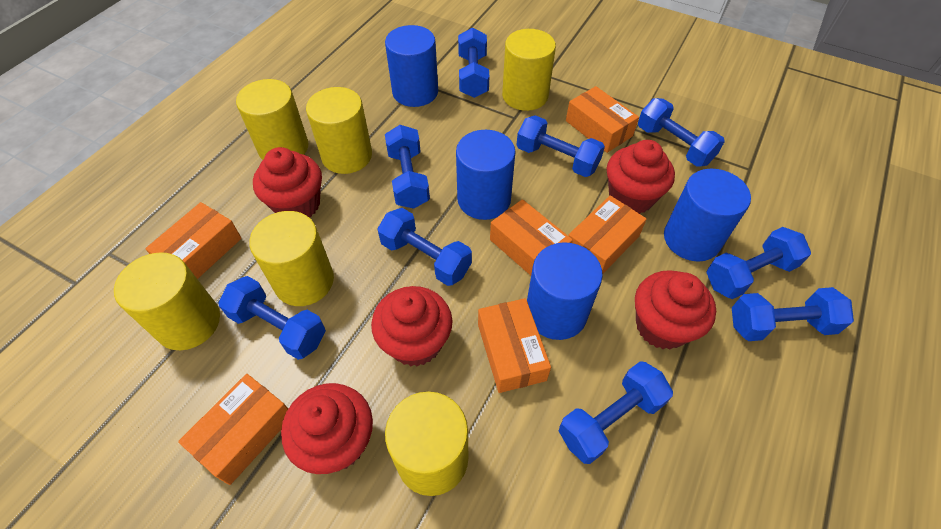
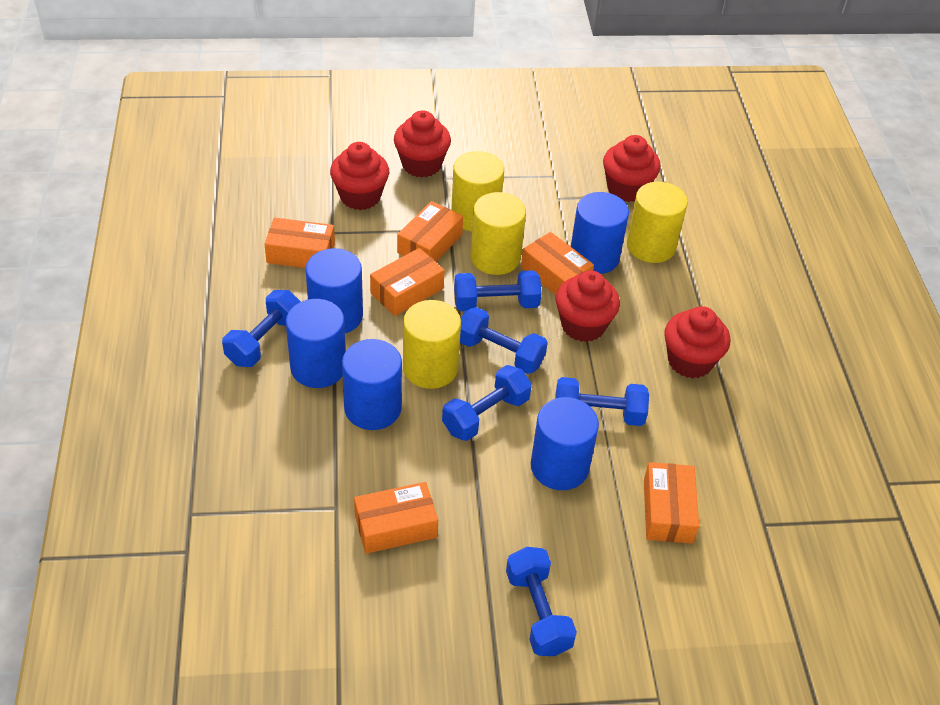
blue cylinder: [385,25,438,107] [456,130,516,220] [527,242,603,340] [664,169,751,262] = 4 -> [286,299,346,388] [306,248,363,333] [342,339,402,430] [531,397,599,490] [571,192,629,274] = 5
blue dumbbell: [218,276,326,360] [378,208,472,286] [385,125,430,209] [458,28,489,98] [517,115,605,177] [559,361,673,464] [638,98,725,167] [706,227,811,299] [732,287,854,341] = 9 -> [222,290,301,367] [442,365,532,441] [454,270,542,311] [460,307,548,374] [506,547,577,656] [555,377,649,426] = 6
yellow cylinder: [114,252,220,350] [236,79,308,160] [249,211,334,306] [306,87,372,174] [385,391,468,496] [502,29,556,111] = 6 -> [403,300,461,389] [451,151,504,232] [470,192,526,275] [627,182,688,263] = 4

